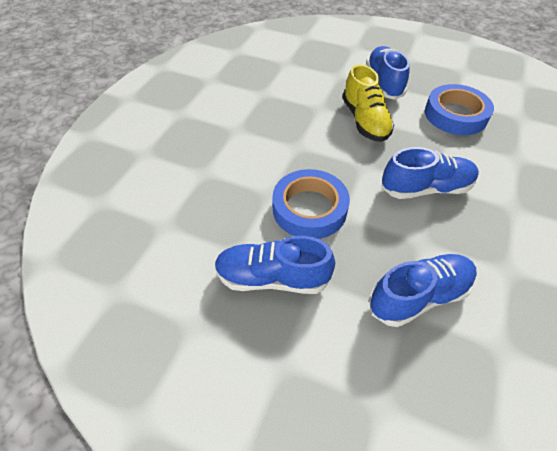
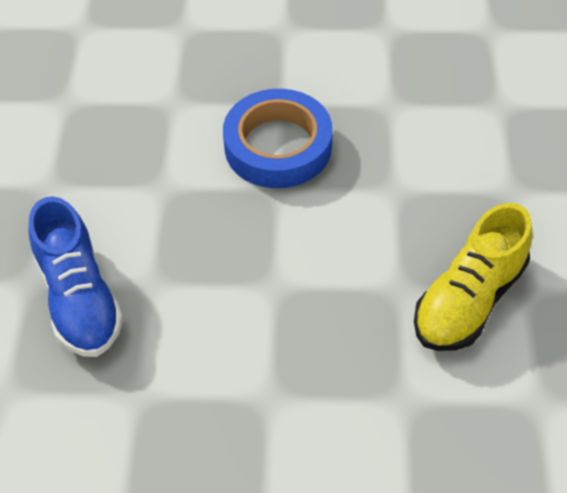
blue shoe: [215,236,335,294] [366,46,410,100] [369,254,477,327] [382,147,479,199] = 4 -> [28,196,124,357] = 1
blue tape: [272,169,350,239] [425,84,494,135] = 2 -> [223,89,333,188] = 1

